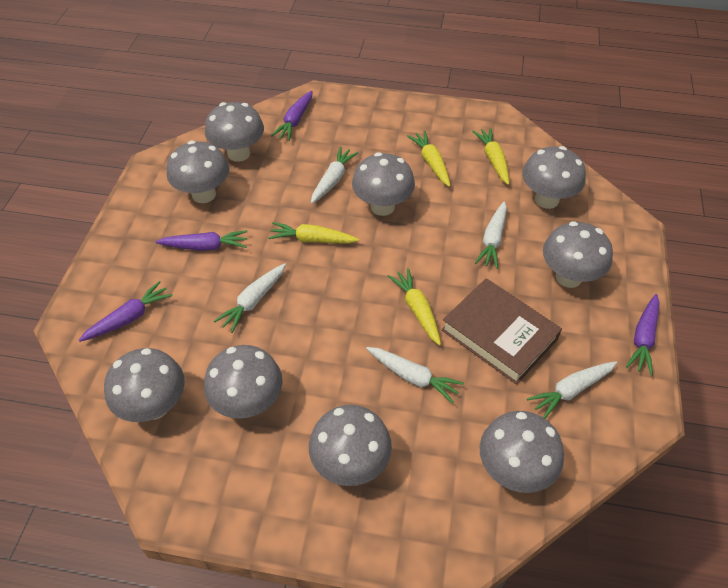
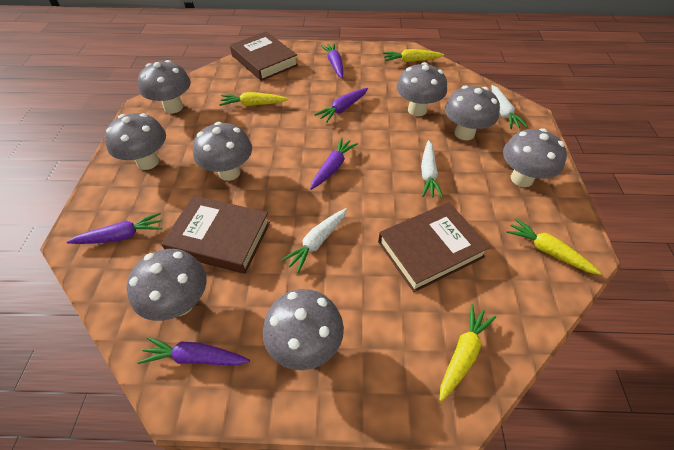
brown book: [441,278,562,385] = 1 -> [161,195,270,274] [230,31,298,81] [378,202,490,292] = 3
grey mushroom: [104,348,185,422] [167,141,229,203] [204,345,283,419] [205,102,264,162] [309,405,392,486] [352,152,415,216] [480,411,564,493] [522,146,586,209] [543,221,613,288] = 9 -> [104,113,166,170] [127,249,207,321] [138,60,191,113] [193,122,252,181] [263,289,344,370] [396,62,447,116] [445,85,500,140] [503,128,567,187] = 8
purple carrot: [79,281,172,342] [156,230,248,251] [271,91,313,141] [626,294,660,375] = 4 -> [67,213,162,244] [138,337,250,365] [310,137,358,190] [314,88,368,123] [321,43,343,78] = 5
white carrot: [214,263,286,333] [311,147,358,204] [366,347,464,404] [475,201,507,269] [527,361,617,419] = 5 -> [280,208,347,273] [421,140,443,198] [491,85,528,129] = 3

